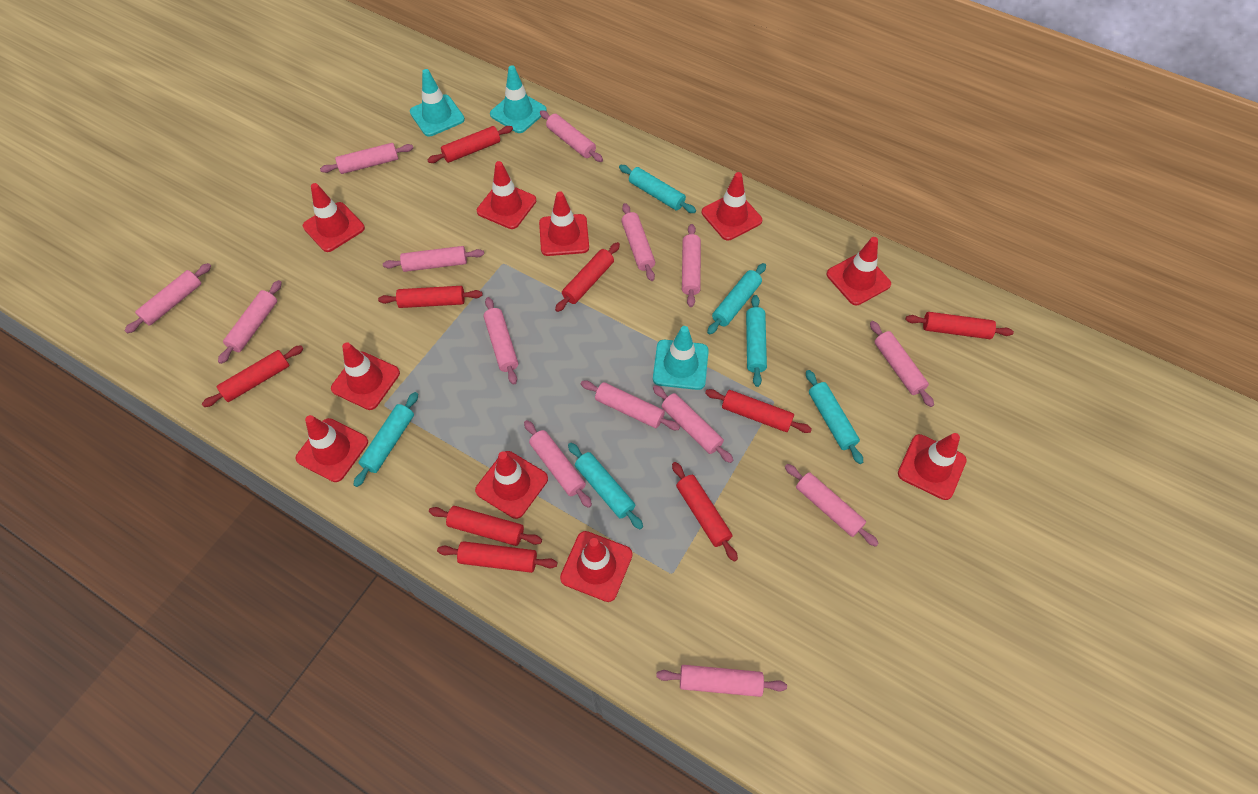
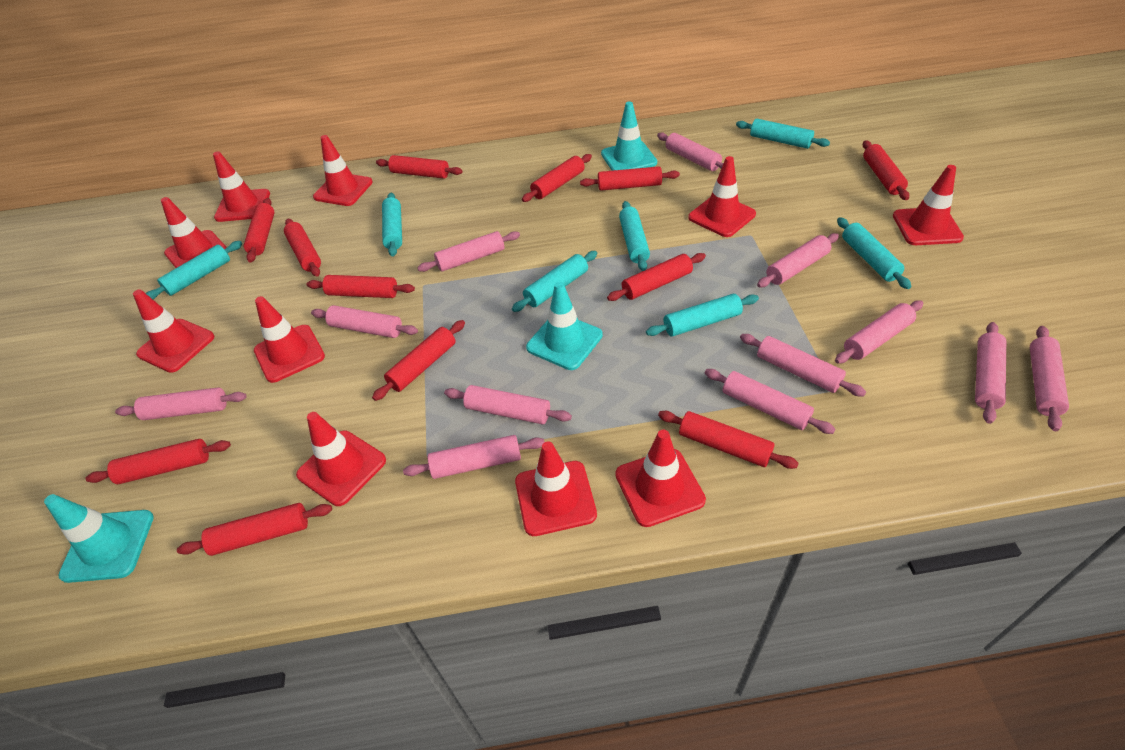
pink rolling pin: [124,263,211,334] [218,280,282,364] [320,143,413,174] [383,246,484,272] [484,297,518,385] [524,420,592,508] [540,110,603,162] [581,381,680,430] [621,203,655,281] [653,385,733,463] [656,665,787,697] [682,224,701,307] [785,464,879,547] [870,321,934,407] = 14 -> [115,388,247,420] [311,305,418,338] [403,435,544,479] [417,231,520,272] [444,385,572,424] [657,132,723,171] [705,369,835,434] [740,334,866,396] [757,233,839,287] [835,300,923,364] [975,322,1006,424] [1030,326,1069,431] = 12
red rolling pin: [202,345,303,407] [378,286,483,308] [428,126,513,163] [429,506,542,546] [437,541,557,573] [555,242,620,312] [672,462,738,562] [705,389,812,433] [905,312,1014,339] = 9 -> [86,439,231,484] [177,503,332,556] [244,198,274,263] [284,219,321,276] [307,275,415,298] [372,320,465,401] [376,155,463,179] [522,154,592,202] [580,166,680,191] [607,253,706,301] [658,411,799,469] [863,140,909,200] = 12
turquoise rolling pin: [353,392,418,487] [568,443,643,529] [619,165,696,213] [707,263,766,335] [746,295,767,387] [806,370,863,464] = 6 -> [146,241,242,299] [382,193,402,257] [512,251,598,312] [619,201,650,271] [646,294,759,337] [736,119,830,149] [837,217,911,289] = 7

